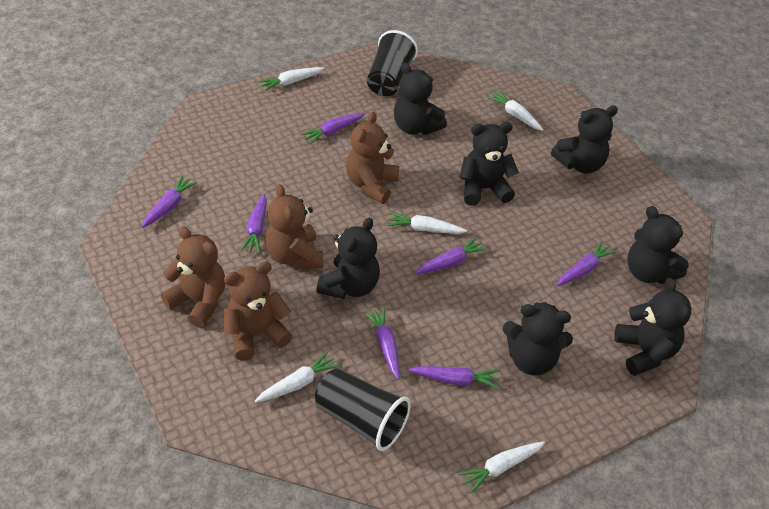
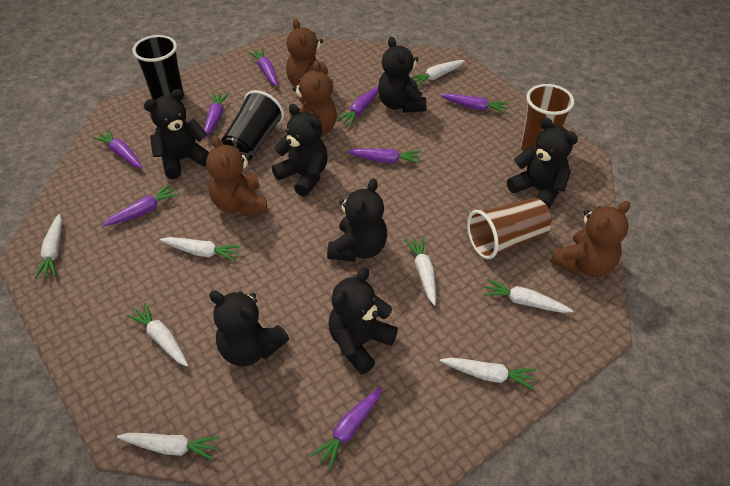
brown cup: none = 0 -> [467,198,552,259] [521,84,574,151] = 2
purple carrot: [142,175,198,228] [240,194,267,253] [301,112,365,144] [364,307,399,380] [408,366,499,389] [414,237,488,274] [556,241,617,286] = 7 -> [93,129,143,168] [102,184,179,226] [204,92,229,139] [248,48,278,86] [310,387,382,470] [336,87,378,127] [347,148,421,164] [440,94,509,114] = 8
white carrot: [255,351,340,403] [258,67,324,91] [387,212,467,234] [458,442,545,493] [487,91,543,131] = 5 -> [34,214,62,279] [117,433,220,461] [127,303,188,367] [160,237,241,262] [405,237,436,306] [410,60,465,87] [440,357,536,390] [483,279,573,313] = 8

